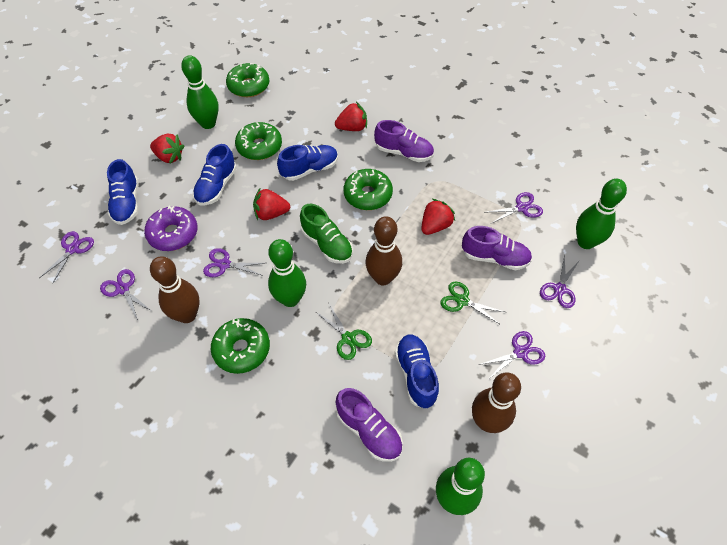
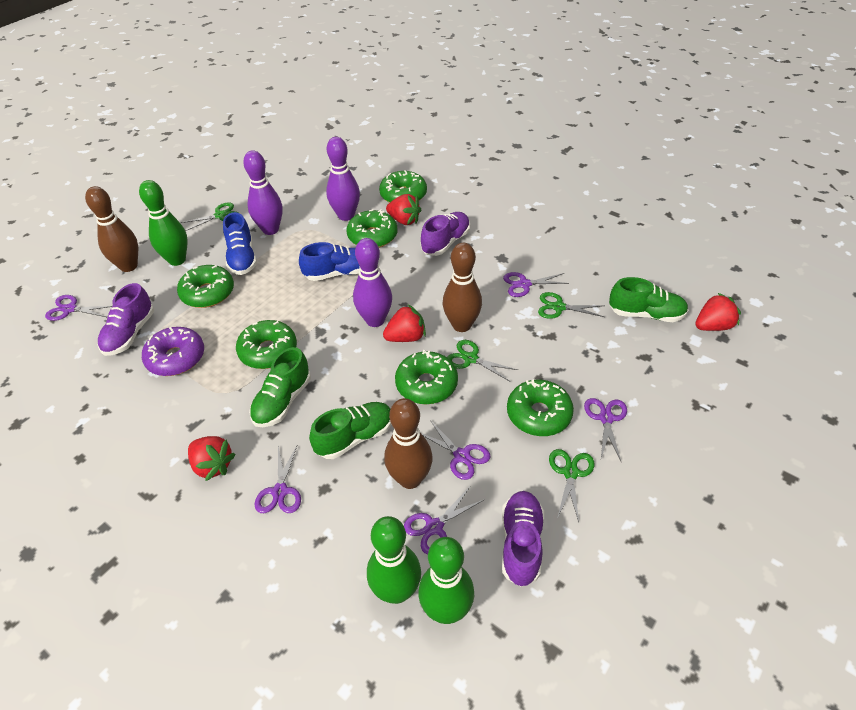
blue shoe: [107,159,138,225] [193,144,237,206] [277,145,338,181] [395,335,439,408] = 4 -> [223,212,257,275] [299,242,360,281] = 2
green bowling pin: [181,55,219,129] [268,239,306,307] [436,458,485,515] [576,179,627,249] = 4 -> [139,180,188,266] [367,516,421,604] [419,537,474,624] = 3
green donut: [211,318,270,374] [226,63,269,97] [235,122,282,160] [344,169,393,210] = 4 -> [177,265,234,308] [236,320,297,369] [346,209,397,248] [379,170,427,203] [395,350,458,404] [507,380,574,436] = 6
green scissors: [316,302,372,360] [440,281,505,325] = 2 -> [181,202,238,231] [447,340,518,381] [538,292,605,319] [549,449,595,522] = 4
green shoe: [300,204,353,264] = 1 -> [249,347,311,427] [309,402,391,459] [609,277,688,322] = 3
purple bowling pin: none = 0 -> [243,150,282,235] [326,137,360,221] [353,238,392,327] = 3

